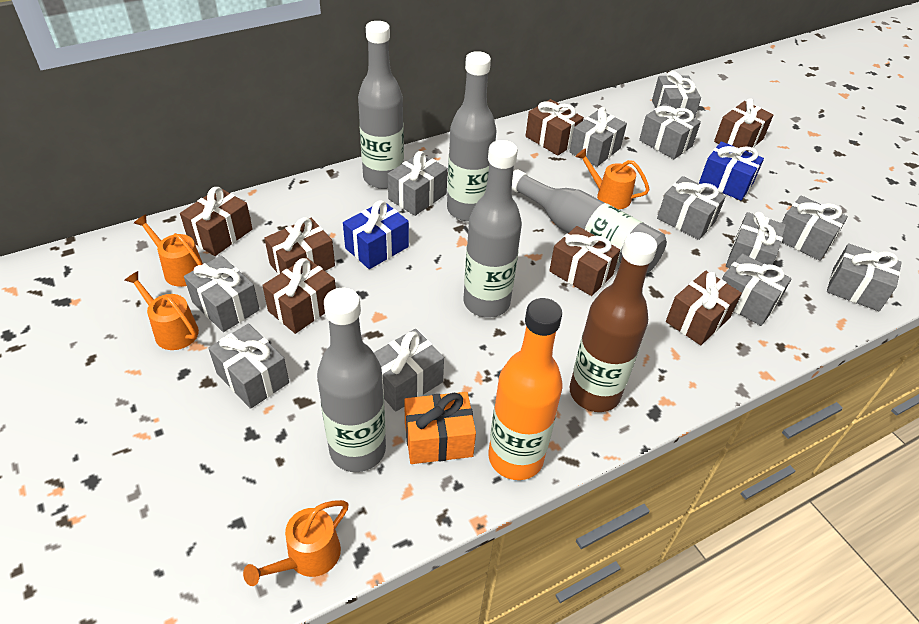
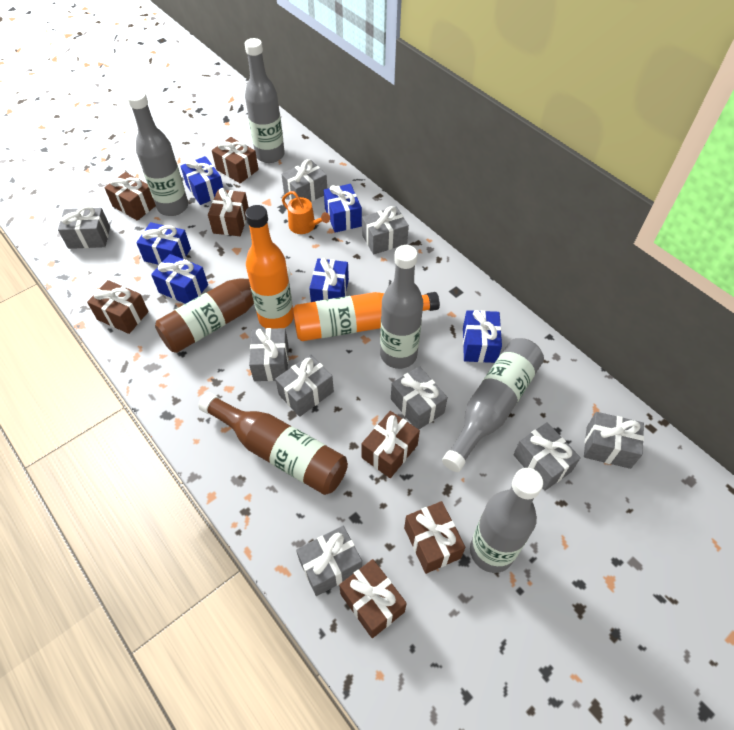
blue gift: [343,200,409,269] [699,141,764,200] = 2 -> [136,222,191,265] [151,254,208,304] [180,156,223,205] [309,258,349,302] [324,184,362,233] [463,310,502,363] = 6
brown bottle: [569,232,657,412] = 1 -> [155,264,291,353] [198,392,348,495] = 2
grey gift: [184,255,260,332] [208,323,289,409] [374,329,444,412] [388,151,448,216] [569,107,627,167] [639,103,701,159] [652,71,701,118] [657,176,726,240] [722,253,791,326] [726,212,786,268] [782,195,848,261] [827,243,902,311] = 12 -> [58,206,110,249] [249,328,289,381] [275,354,334,417] [281,159,327,202] [296,526,362,596] [362,206,409,255] [391,366,448,429] [513,422,581,491] [584,412,644,469] = 9
orange bottle: [488,298,563,480] = 1 -> [245,205,294,329] [293,292,440,341] = 2
orange gift: [404,392,476,464] = 1 -> none = 0
orange watering can: [125,271,199,350] [134,214,203,287] [243,500,349,586] [576,148,650,209] = 4 -> [282,191,330,234] = 1

